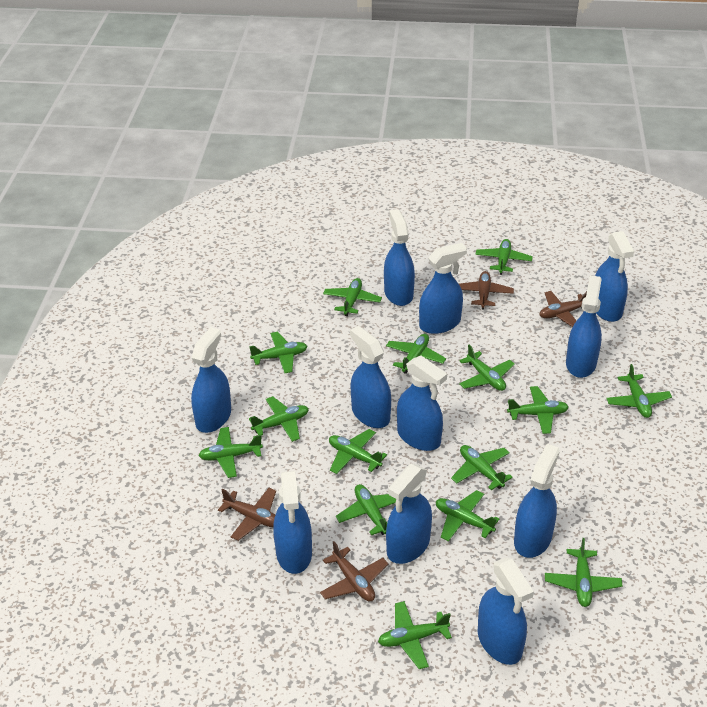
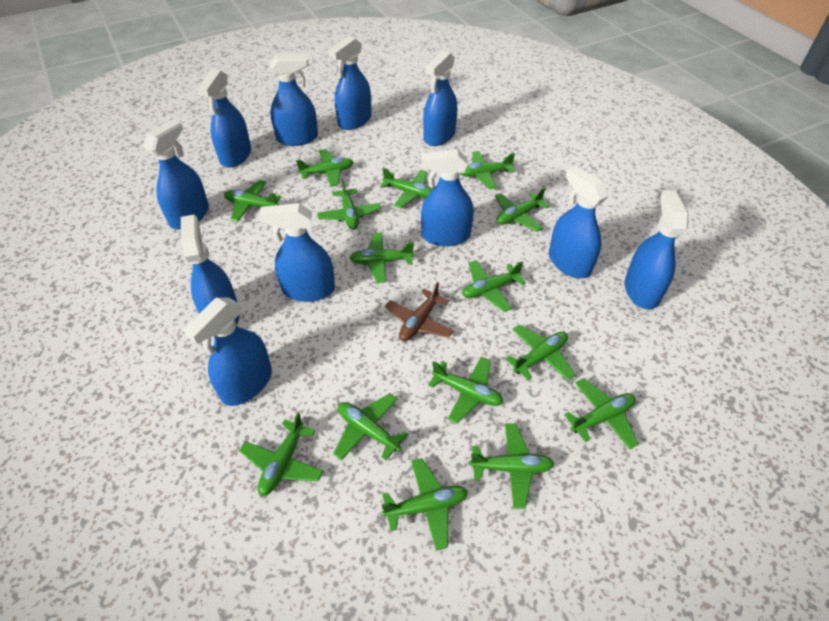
brown plane: [218,488,276,541] [320,541,388,601] [459,271,514,309] [539,291,587,327] = 4 -> [385,282,454,341] = 1

